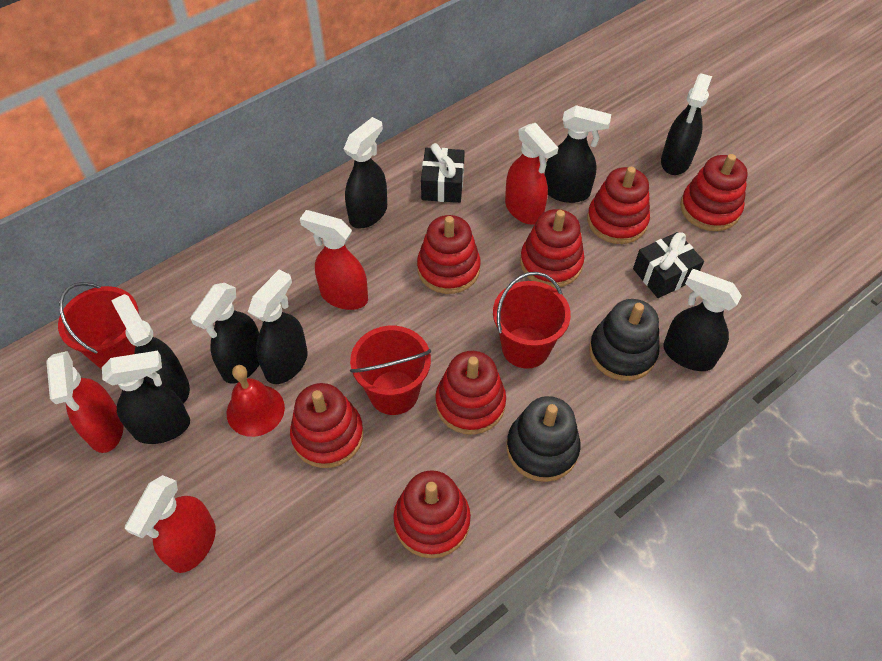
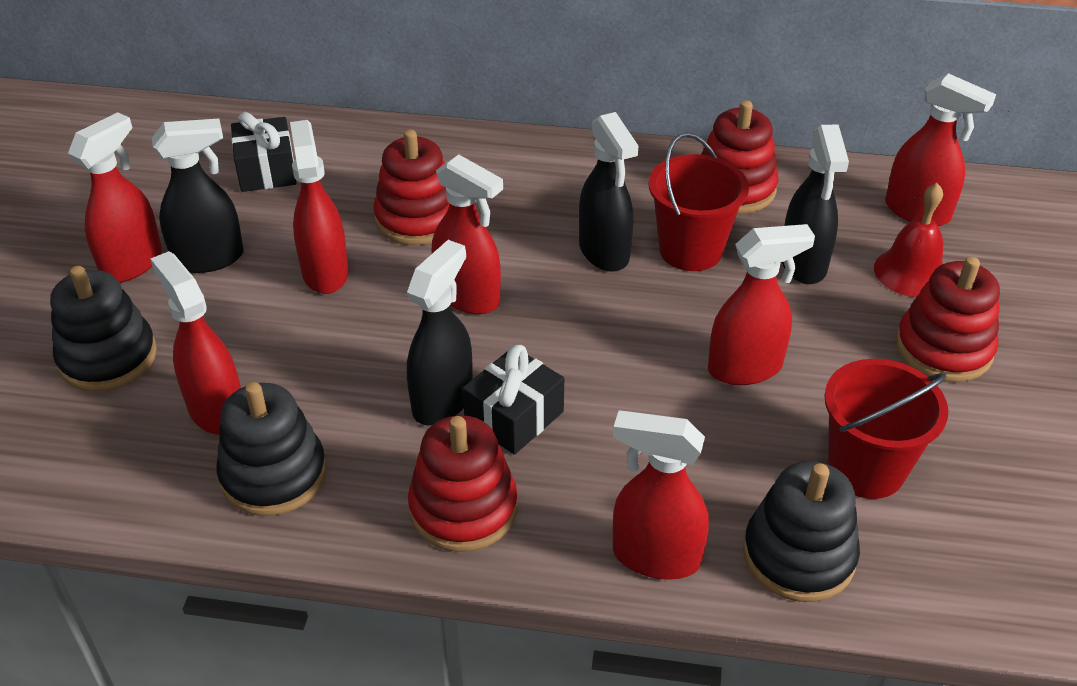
black spray bottle: [102,351,190,444] [111,294,190,403] [190,283,259,384] [248,269,308,384] [344,117,387,229] [545,105,611,203] [661,73,712,175] [663,269,742,371] = 8 -> [152,119,244,273] [407,240,472,425] [579,112,638,272] [782,124,849,284] = 4
black stacking toy: [506,396,581,482] [589,299,659,381] = 2 -> [50,266,157,392] [216,382,326,516] [743,461,860,602] = 3
red bucket: [58,282,139,369] [350,326,431,415] [493,272,571,369] = 3 -> [648,132,749,271] [824,359,948,499] = 2
red spray bottle: [46,351,124,453] [125,475,216,573] [300,210,368,310] [505,123,558,225] = 4 -> [68,112,162,283] [150,251,241,435] [290,120,349,294] [432,154,503,314] [613,410,709,580] [708,224,815,385] [885,73,996,226] = 7
red stacking toy: [290,383,364,468] [393,470,471,558] [417,215,481,294] [435,351,506,435] [520,209,584,288] [587,167,650,244] [680,154,748,231] = 7 -> [373,129,450,245] [408,415,518,552] [701,100,778,214] [896,257,1000,382] = 4

